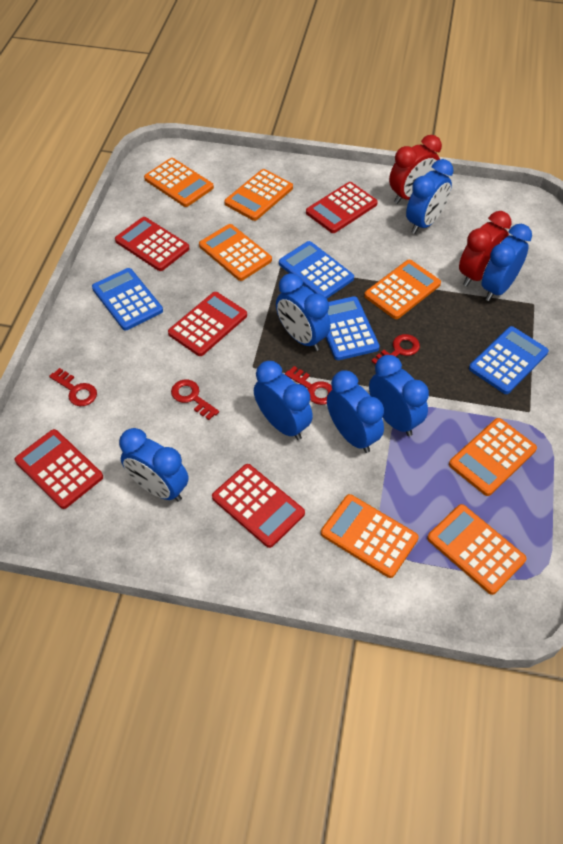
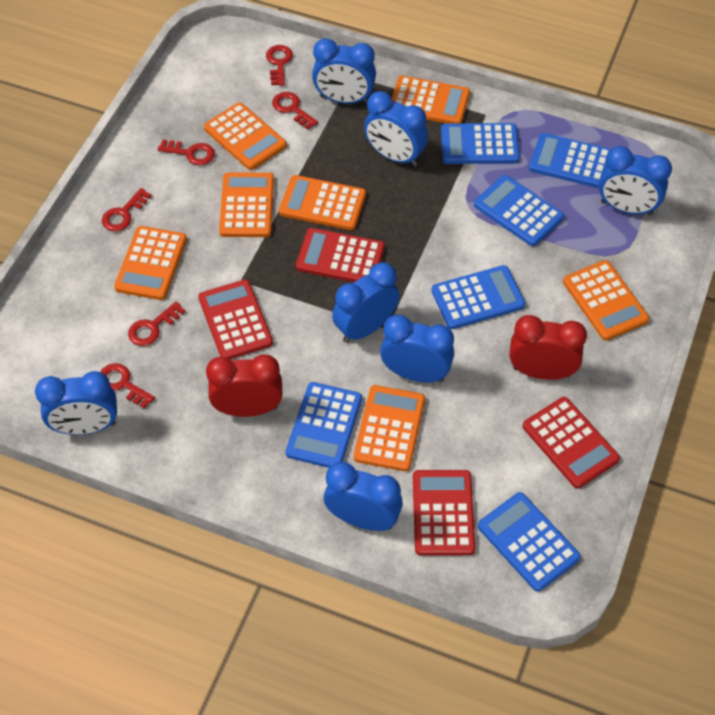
blue calculator: [92,268,163,330] [279,241,354,299] [326,296,380,360] [469,326,549,394] = 4 -> [286,382,362,468] [431,265,525,329] [441,123,520,164] [474,175,564,246] [478,492,581,592] [529,133,611,188] = 6
red calculator: [15,429,103,509] [115,217,190,271] [168,292,247,356] [212,464,305,548] [306,182,378,233] = 5 -> [198,279,273,359] [296,228,385,282] [413,470,475,556] [523,397,620,488] = 4
red key: [49,368,97,406] [171,380,219,420] [285,366,332,405] [371,334,420,365] = 4 -> [101,363,155,408] [102,188,152,231] [128,302,185,346] [158,139,215,165] [266,45,293,86] [272,92,318,130] = 6

